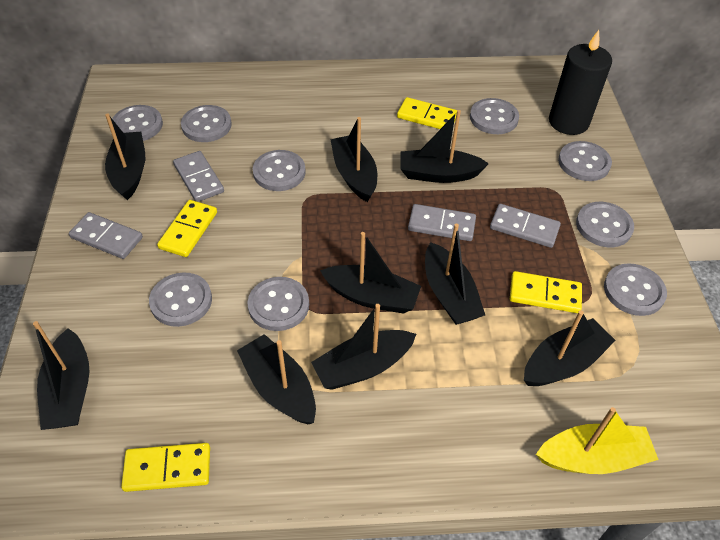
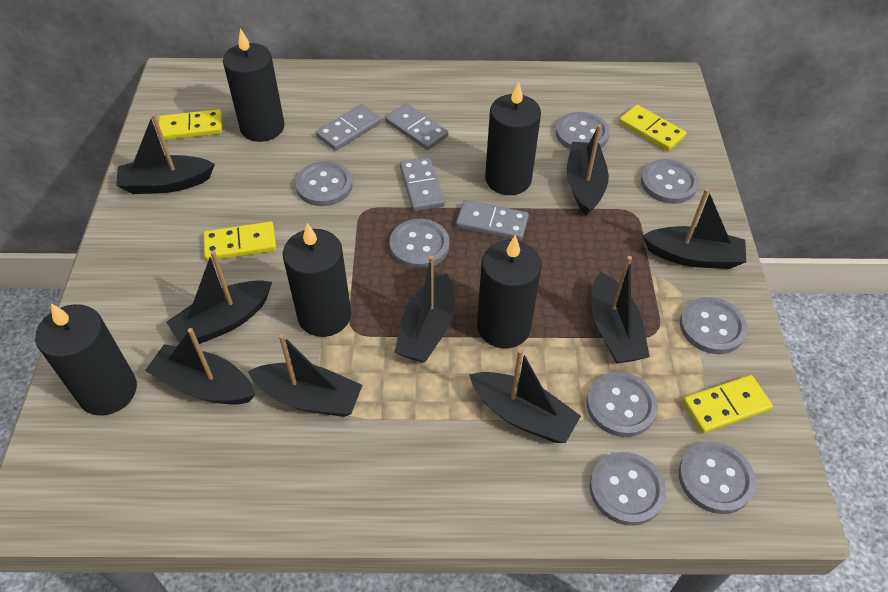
black candle: [549,30,612,135] = 1 -> [35,303,137,416] [223,28,285,142] [283,223,351,337] [477,235,542,349] [485,82,541,195] = 5
grey button: [112,105,163,141] [149,272,212,327] [181,105,232,142] [247,277,309,331] [253,150,306,191] [470,98,519,134] [558,141,612,181] [576,202,634,247] [604,263,667,316] = 9 -> [295,161,353,206] [390,219,449,269] [556,112,610,150] [587,372,658,437] [590,452,666,526] [641,159,699,204] [679,442,756,514] [680,297,747,354] = 8
yellow boat: [536,407,659,474] = 1 -> none = 0

